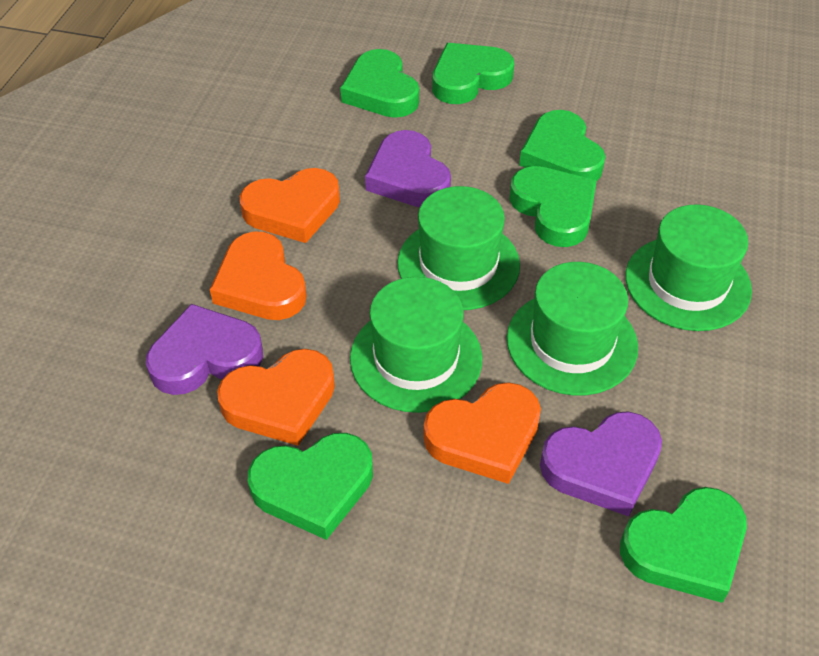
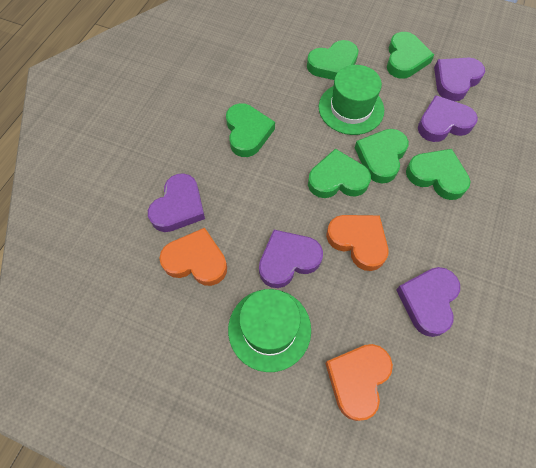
green hat: [350,277,482,413] [397,186,520,310] [507,262,638,396] [625,204,752,331] = 4 -> [228,289,311,372] [319,65,384,135] = 2
orange heart: [210,231,307,320] [217,349,335,446] [240,168,340,243] [423,382,541,484] = 4 -> [159,228,227,286] [325,344,393,421] [326,215,388,271] = 3
purple heart: [146,304,263,395] [365,130,451,207] [540,411,662,517] = 3 -> [148,173,205,232] [259,230,323,288] [396,267,460,337] [418,95,478,142] [434,58,485,101] = 5

